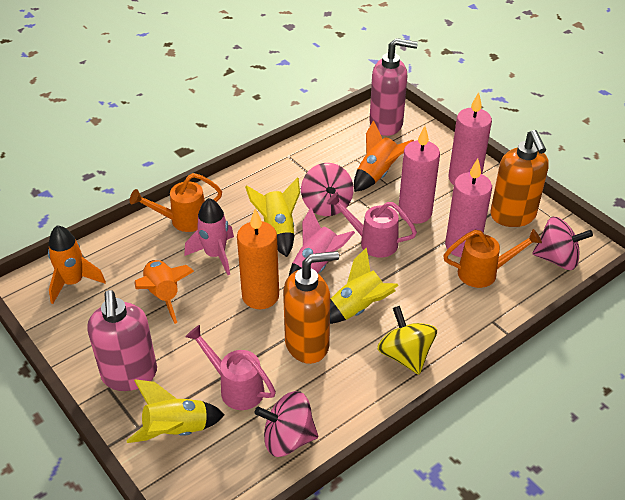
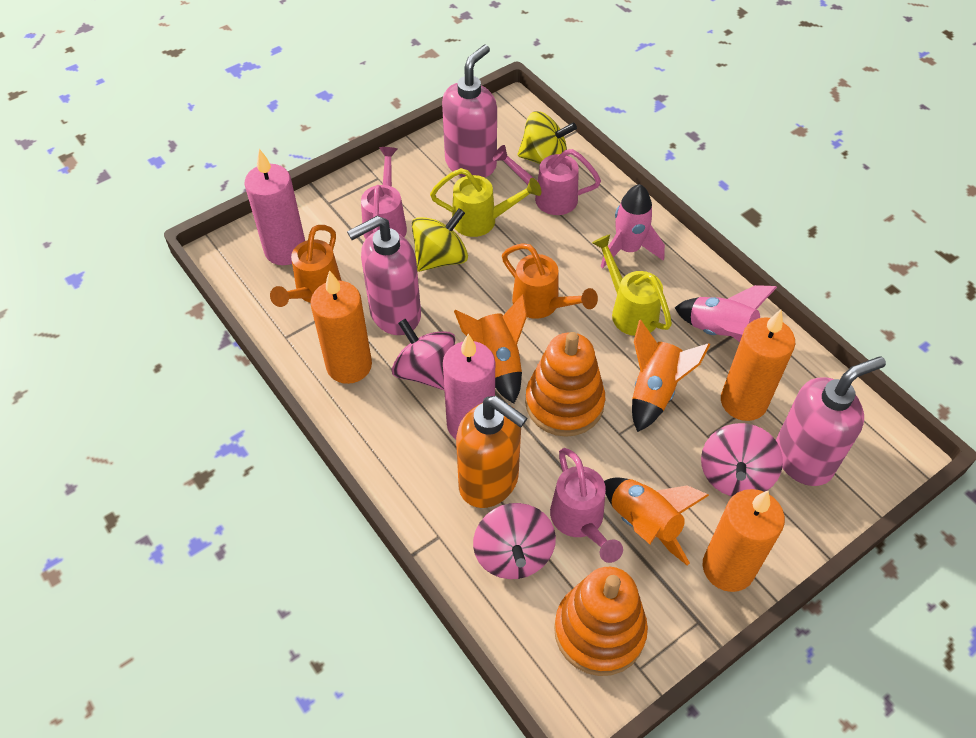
orange candle: [237,209,279,309] = 1 -> [311,270,372,384] [703,489,785,592] [721,309,795,421] = 3
orange soap dispenser: [283,251,339,364] [490,130,549,227] = 2 -> [456,396,527,508] = 1
orange stacking toy: none = 0 -> [525,332,605,437] [554,567,648,676] = 2
pink candle: [399,126,440,224] [445,159,492,257] [448,92,492,185] = 3 -> [245,149,305,265] [443,334,495,439] = 2
pink soap dispenser: [87,290,157,391] [370,38,418,136] = 2 -> [347,216,421,335] [442,45,497,178] [776,356,886,486] = 3
pink watering can: [185,325,276,410] [327,192,417,258] = 2 -> [361,147,407,239] [493,145,601,215] [550,448,623,563] = 3
yellow rocket: [126,380,225,443] [245,177,300,257] [330,247,399,324] = 3 -> none = 0
yellow spinning top: [377,306,437,375] = 1 -> [412,208,468,272] [518,111,577,164] = 2
yellow watering can: none = 0 -> [430,168,541,237] [592,234,672,336] = 2

